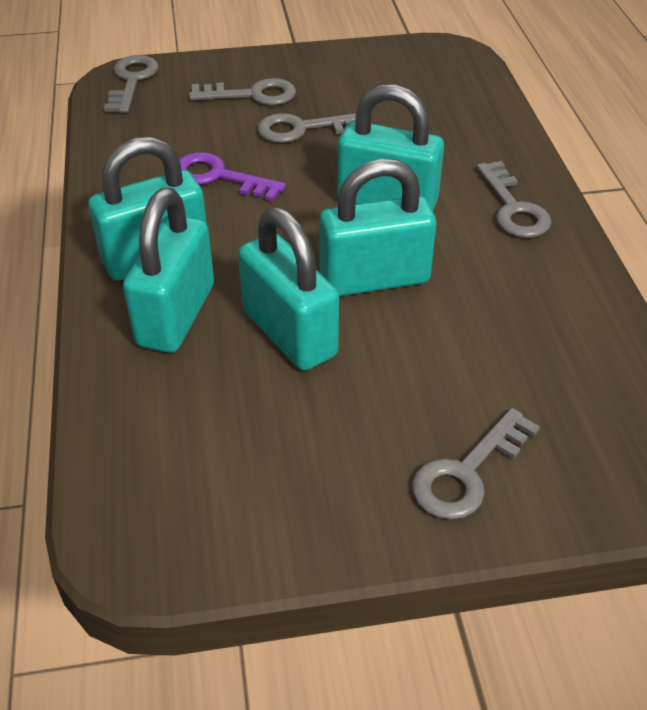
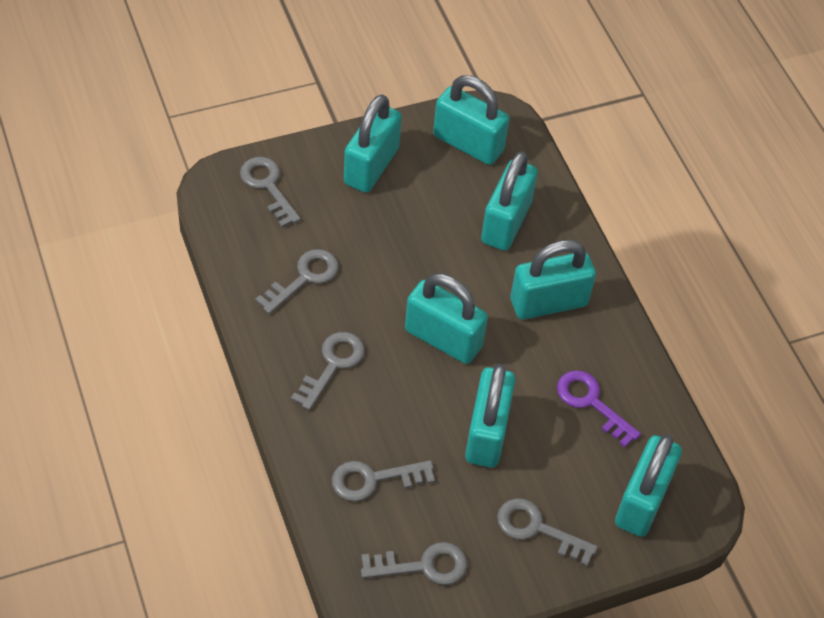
grey key: [104,55,159,113] [189,78,296,105] [258,113,356,143] [412,408,540,520] [476,161,552,238] = 5 -> [240,157,301,227] [255,249,339,314] [291,332,365,410] [332,460,435,501] [361,542,467,585] [497,498,598,566] = 6
turquoise padlock: [88,137,207,280] [123,188,214,353] [238,207,339,371] [319,159,436,296] [337,84,444,211] = 5 -> [344,95,402,193] [405,273,488,364] [433,75,509,165] [465,364,515,468] [481,151,538,251] [510,240,596,319] [615,434,682,537] = 7

